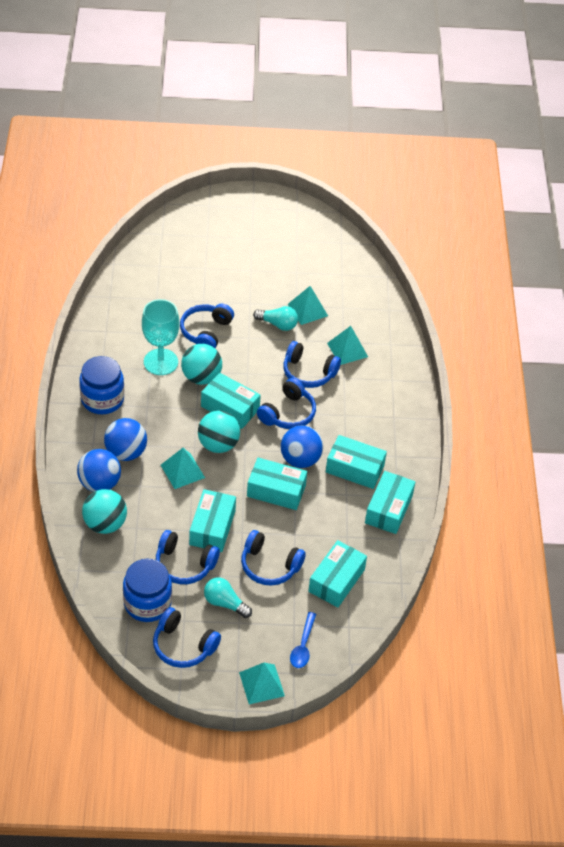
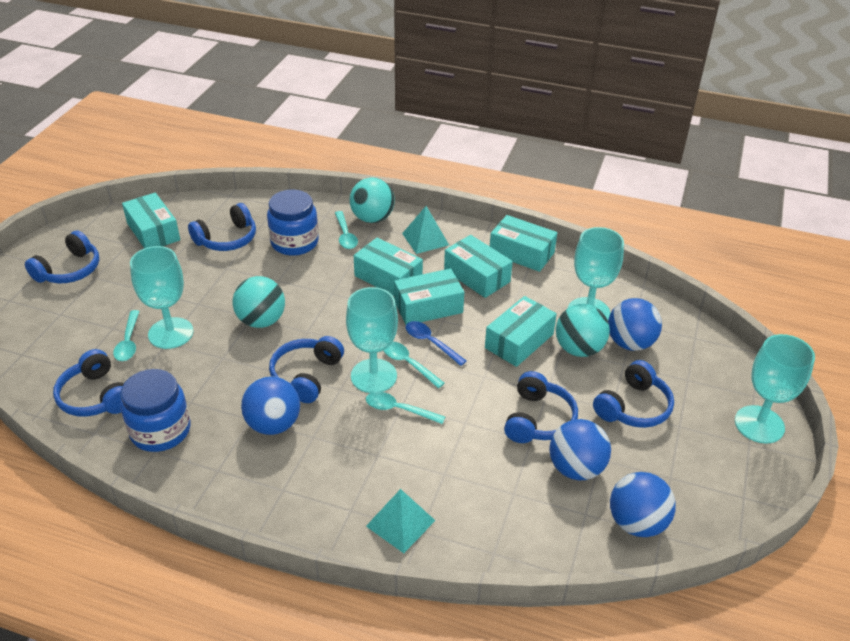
blue ball: [77,449,121,492] [104,418,147,461] [281,425,323,468] = 3 -> [241,376,300,435] [549,419,611,480] [608,298,662,351] [610,472,676,537] = 4
turquoise goblet: [142,299,179,375] = 1 -> [130,246,194,349] [346,287,398,393] [568,227,624,320] [735,334,815,444] = 4
turquoise light bulb: [204,578,252,618] [253,306,298,331] = 2 -> none = 0
turquoise pyramid: [161,448,205,489] [239,663,285,704] [287,286,328,325] [327,326,368,365] = 4 -> [366,489,436,553] [402,206,449,254] = 2
turquoise spoon: none = 0 -> [113,310,139,361] [335,211,358,249] [366,392,445,424] [383,342,445,388] = 4

